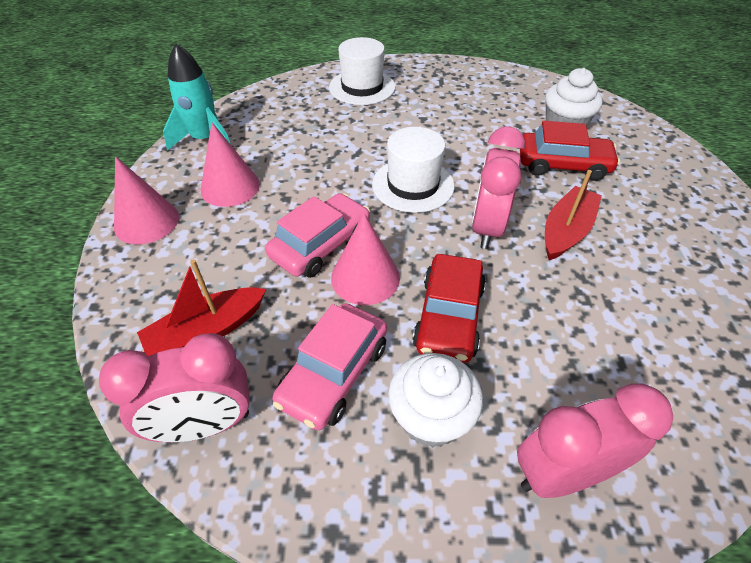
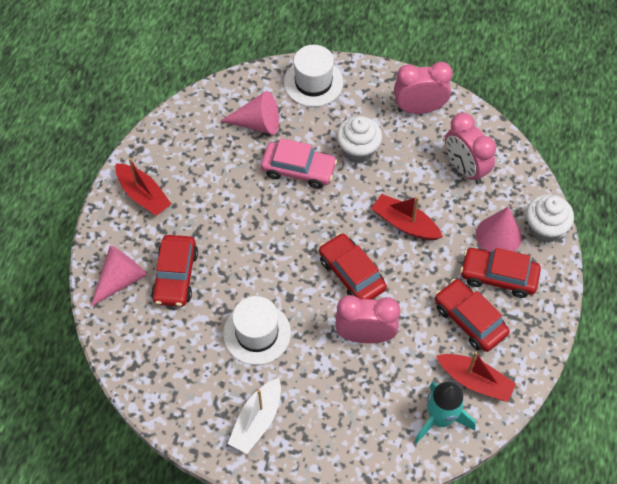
pink car: [265,193,370,278] [272,303,387,430] = 2 -> [261,138,337,189] = 1
red boat: [137,259,266,356] [545,170,602,260] = 2 -> [115,158,171,216] [372,194,443,240] [436,352,516,402] = 3
red car: [412,254,486,363] [520,121,620,181] = 2 -> [151,235,198,307] [319,233,387,300] [435,279,510,352] [460,248,541,298] = 4
white boat: none = 0 -> [228,378,281,454] = 1

